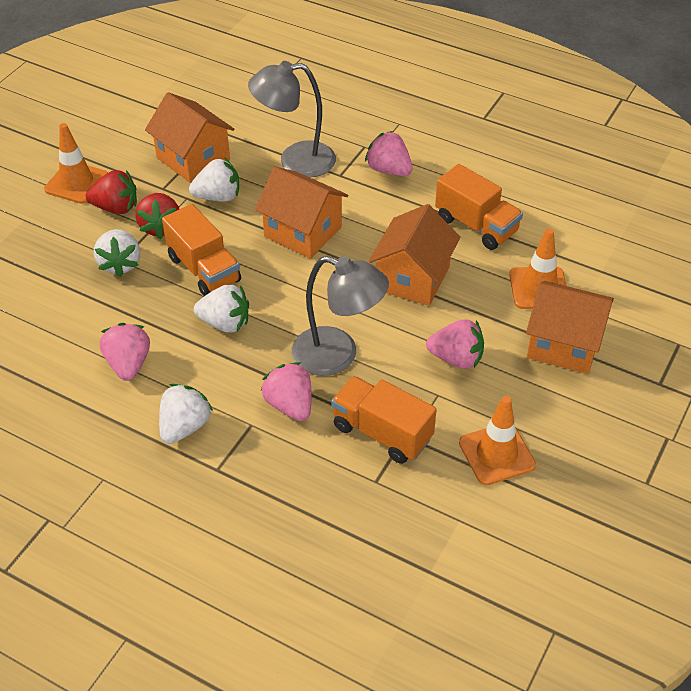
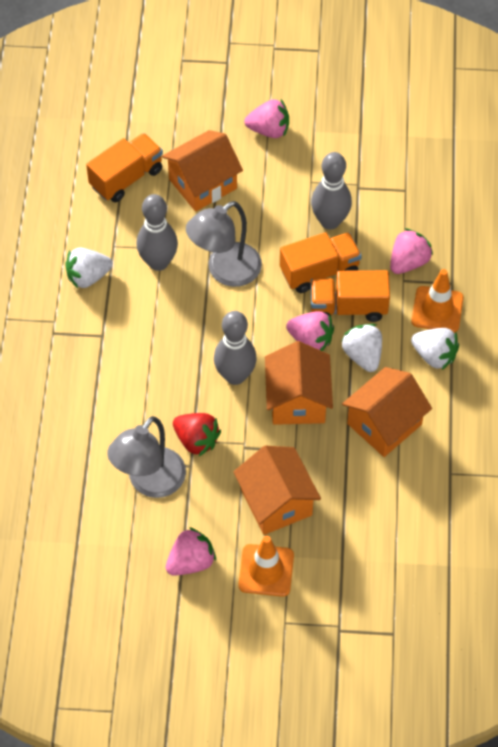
grey bowling pin: none = 0 -> [137,194,178,271] [214,311,257,385] [311,152,352,230] = 3
orange traffic cone: [44,123,108,204] [459,396,536,485] [509,228,567,309] = 3 -> [238,536,294,597] [411,269,464,333] = 2
red strawberry: [86,170,137,214] [135,193,179,239] = 2 -> [173,413,221,456] = 1
white strawberry: [94,229,140,277] [159,384,213,444] [189,158,239,202] [194,285,249,333] = 4 -> [66,248,113,289] [341,324,382,372] [411,328,459,370] = 3

